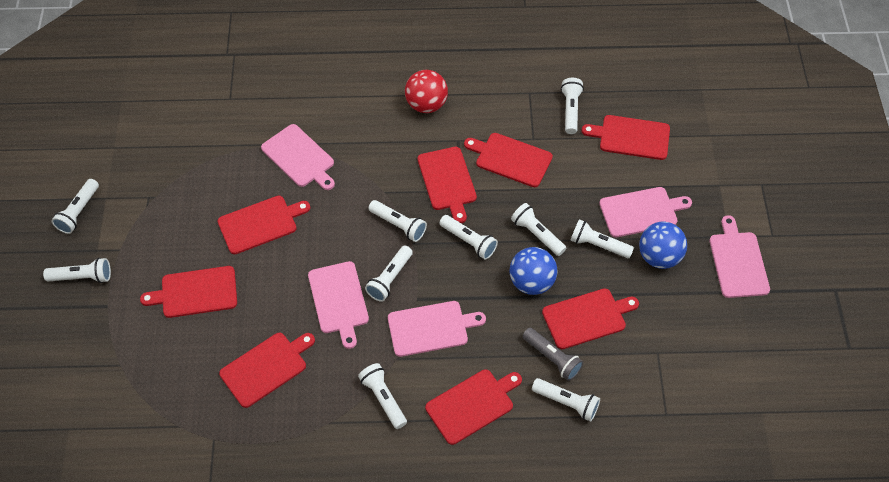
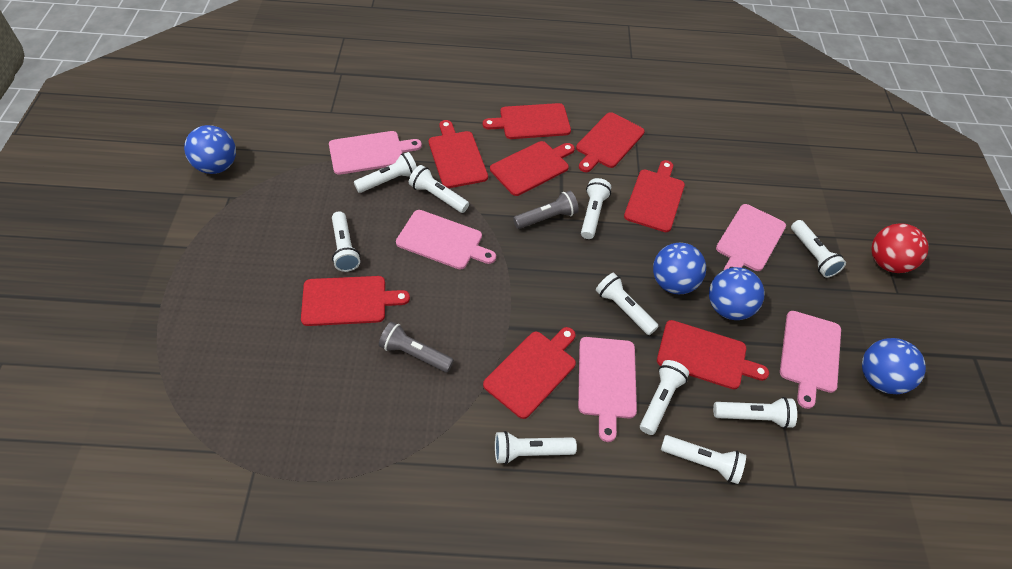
blue ball: [509,247,557,295] [639,222,687,269] = 2 -> [184,125,236,174] [653,243,706,294] [709,267,764,320] [862,338,926,394] = 4
grey flashlight: [523,328,583,381] = 1 -> [379,322,454,372] [513,191,579,229] = 2

